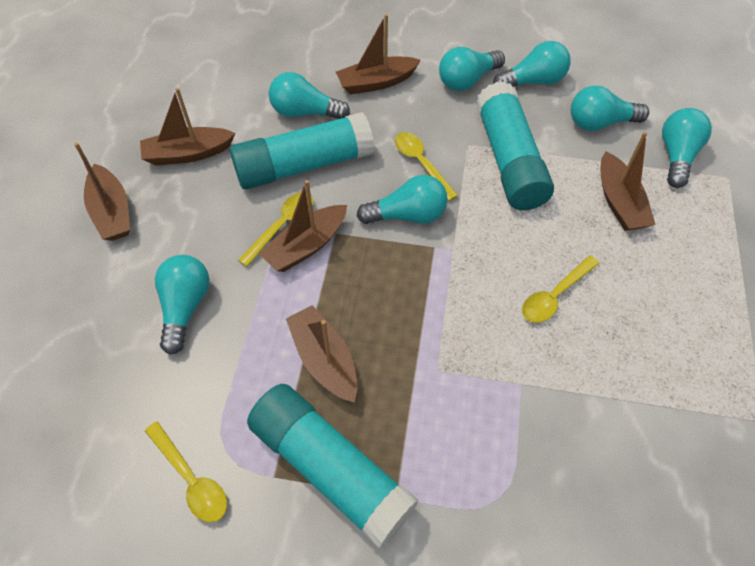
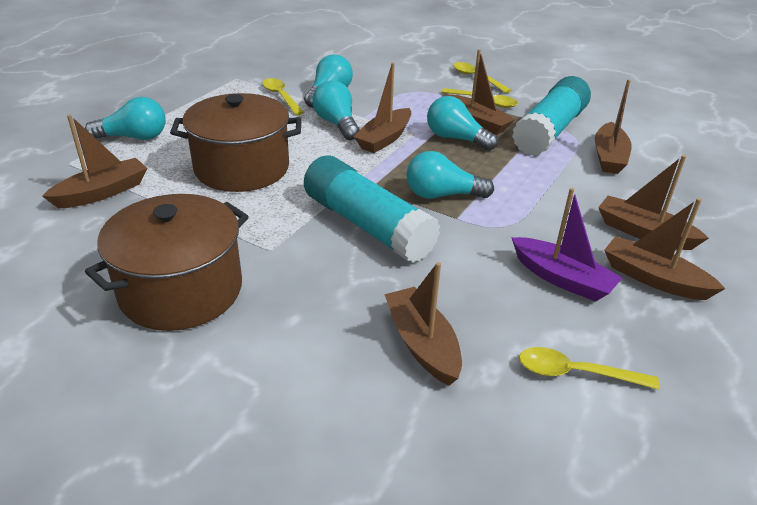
brown boat: [74,143,130,241] [140,88,236,166] [259,180,347,272] [286,305,357,403] [336,14,421,94] [601,132,656,231] = 6 -> [42,115,147,208] [354,62,411,153] [384,262,462,385] [446,49,515,135] [595,79,632,174] [598,155,709,250] [604,198,725,300] = 7
brown pot: none = 0 -> [85,194,249,331] [170,93,302,192] = 2
purple boat: none = 0 -> [511,188,622,302] = 1
turquoise glue stick: [230,112,374,189] [247,384,418,549] [476,81,554,210] = 3 -> [304,155,440,263] [512,76,591,156] = 2
turquoise light bulb: [155,255,210,355] [269,72,350,119] [357,175,448,224] [439,47,505,91] [493,41,571,87] [571,86,649,131] [662,108,712,188] = 7 -> [85,97,165,140] [304,54,353,108] [312,80,360,140] [406,151,494,199] [427,96,498,151] = 5

